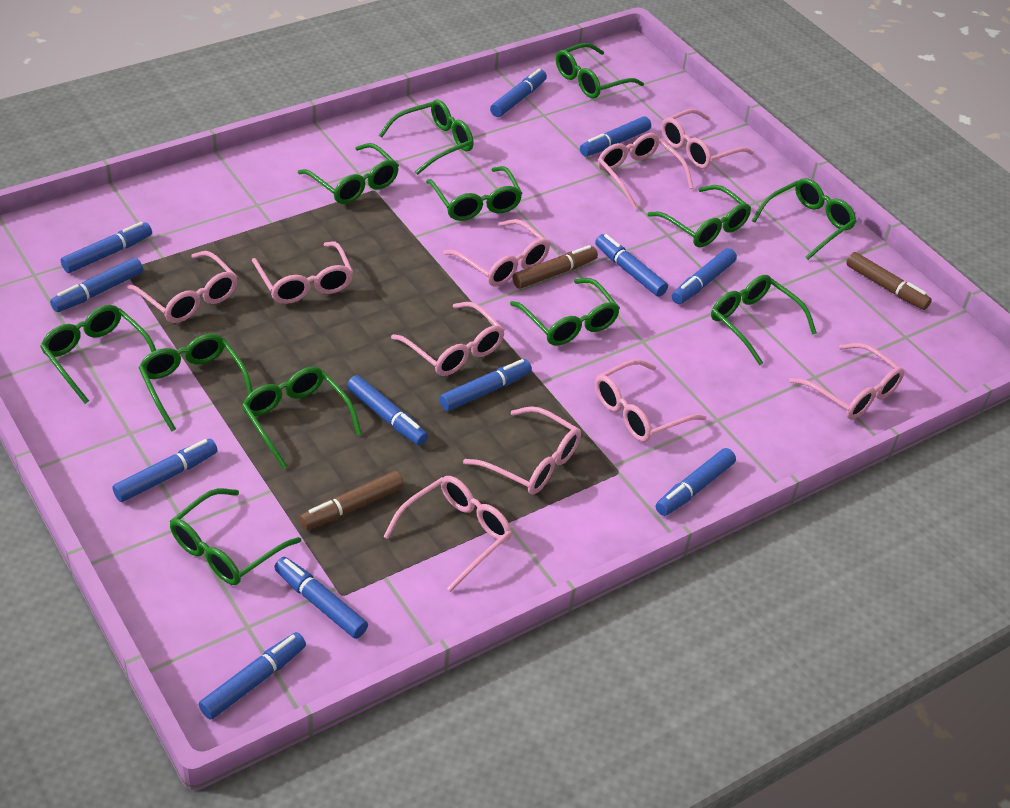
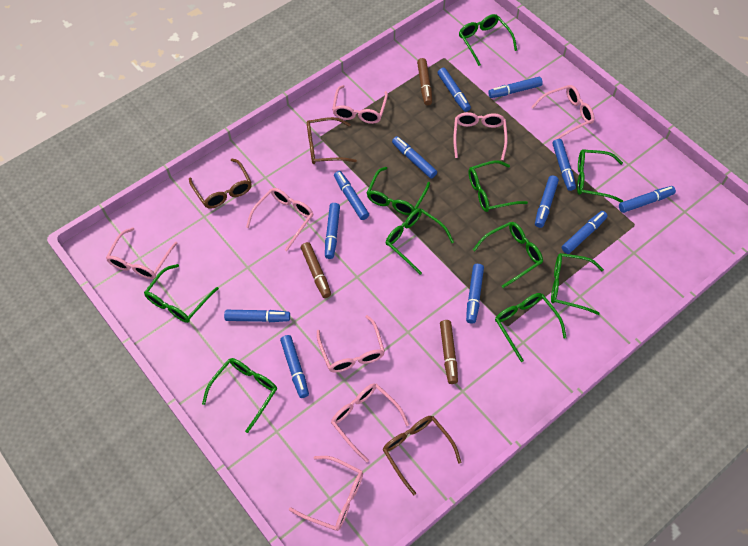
brown glasses: none = 0 -> [189,159,252,209] [307,117,357,164] [383,416,461,495] = 3
green glasses: [40,305,156,404] [138,334,253,432] [170,488,301,585] [242,367,362,469] [298,143,399,204] [379,99,474,175] [426,166,523,221] [510,278,620,346] [556,43,644,99] [648,185,751,247] [711,275,817,365] [752,178,857,260] = 12 -> [144,264,219,323] [202,358,277,433] [367,167,430,215] [386,208,454,275] [459,14,517,66] [468,160,528,212] [473,222,543,288] [495,293,567,362] [551,253,604,315] [577,149,623,202] = 10
pink glasses: [126,251,237,323] [252,241,353,304] [383,476,512,592] [391,302,505,376] [443,219,550,287] [463,406,581,494] [595,359,706,442] [598,133,694,209] [661,109,754,169] [789,343,904,420] = 10 -> [106,227,178,279] [246,188,313,251] [289,456,363,531] [317,315,385,373] [331,383,409,463] [332,85,388,124] [453,112,508,160] [531,85,594,140] = 8

